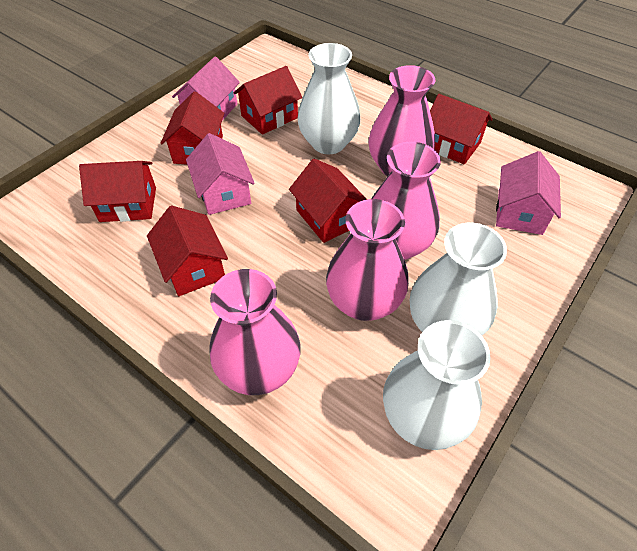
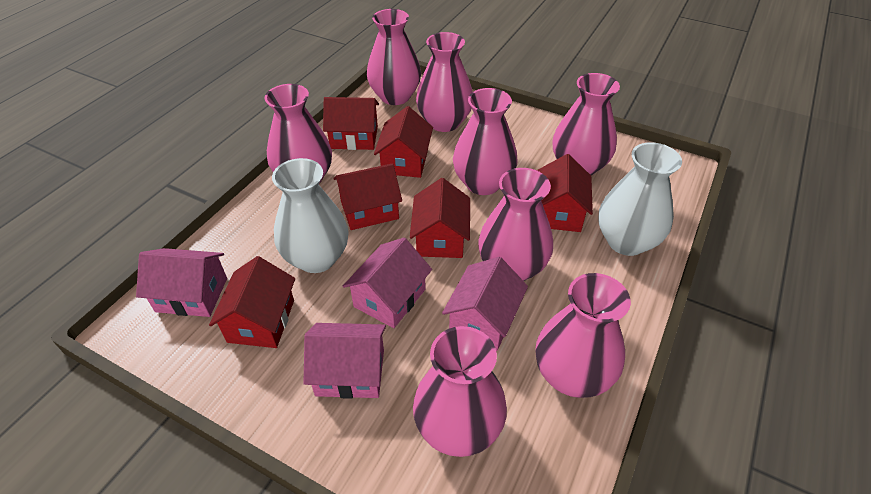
pink house: [172,57,240,121] [186,133,255,215] [496,151,561,235] = 3 -> [136,248,227,317] [304,323,386,399] [343,238,432,328] [442,257,528,351] = 4
pink vase: [209,269,301,395] [326,199,409,321] [369,65,435,176] [371,142,441,260] = 4 -> [264,84,332,184] [367,9,421,105] [413,326,507,457] [416,32,473,132] [453,88,518,195] [478,168,553,281] [535,273,631,398] [552,73,620,176] = 8
white vase: [298,43,361,154] [383,320,491,450] [410,223,507,336] = 3 -> [272,158,349,273] [598,142,682,256] = 2

